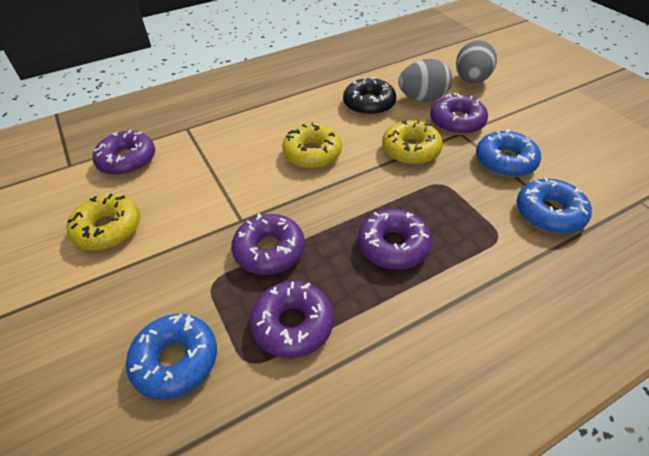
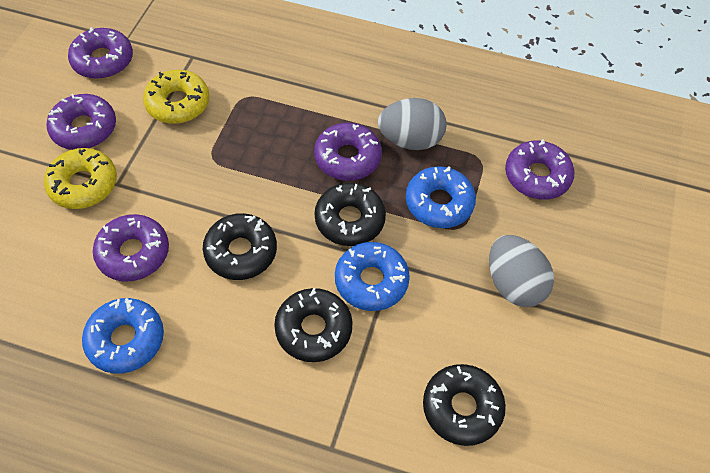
black donut: [343,77,396,116] = 1 -> [203,213,277,280] [274,288,353,362] [314,183,386,246] [423,364,506,446] = 4
yellow donut: [66,194,140,250] [282,122,342,169] [382,120,443,165] = 3 -> [44,148,117,209] [143,70,209,124] = 2

